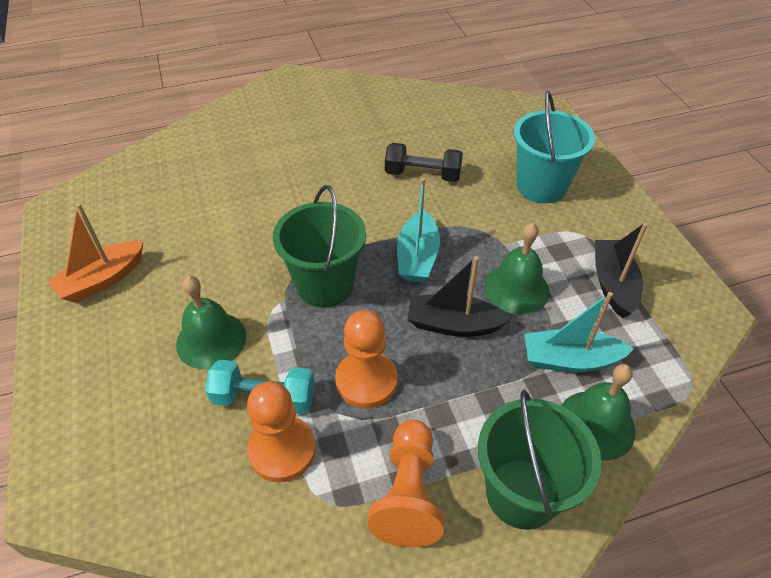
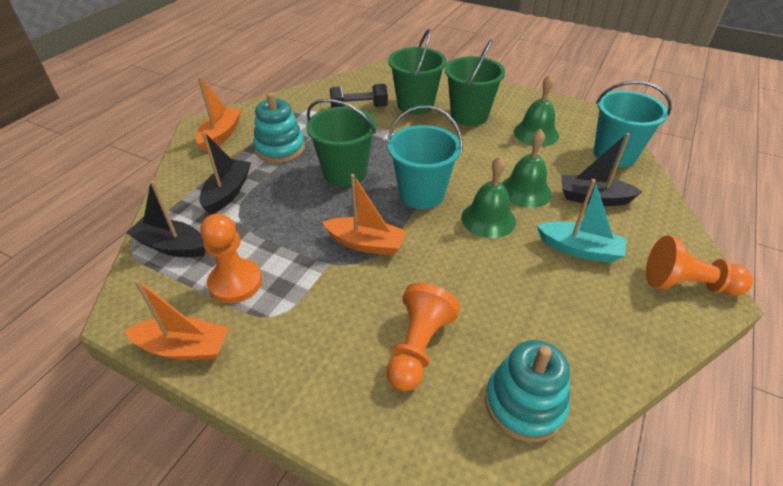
black boat: [408,256,512,337] [595,222,648,318] = 2 -> [127,180,206,258] [200,132,251,215] [561,133,643,206] = 3
green bucket: [273,185,366,308] [478,390,601,530] = 2 -> [306,99,376,187] [388,29,447,115] [445,39,506,126] = 3
orange boat: [47,203,144,303] = 1 -> [124,279,229,360] [196,76,241,152] [322,174,406,256] = 3
turquoise boat: [397,178,440,282] [524,292,633,372] = 2 -> [537,179,627,263] = 1
turquoise bucket: [514,91,595,203] = 1 -> [387,105,463,209] [594,81,672,167] = 2
turquoise dumbbell: [205,360,315,414] = 1 -> none = 0
turquoise stacking toy: none = 0 -> [253,92,305,163] [485,340,570,442] = 2

